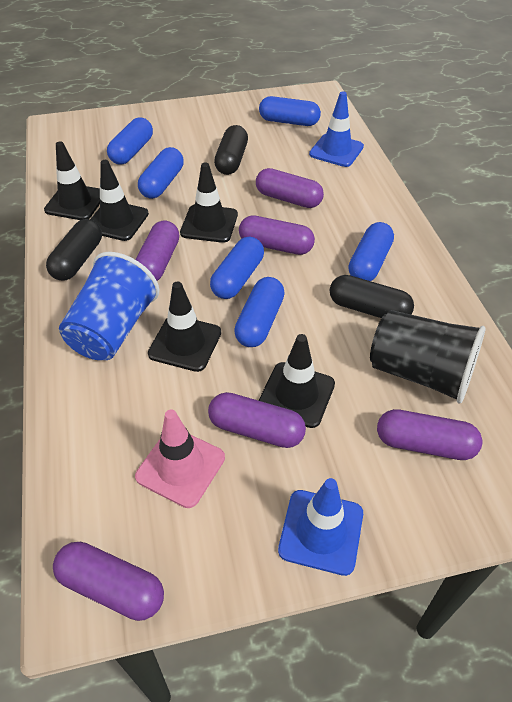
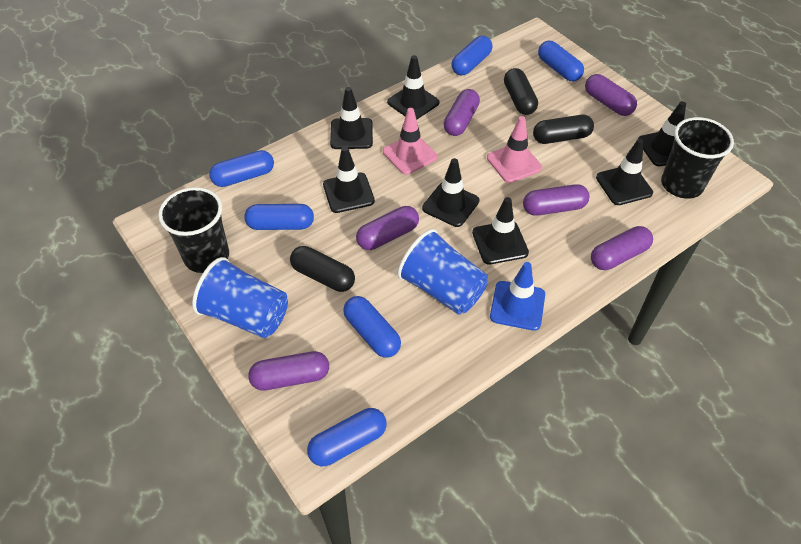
black cup: [370,310,485,403] = 1 -> [158,187,229,273] [661,117,734,199] = 2
black traffic cone: [44,141,100,220] [90,160,149,241] [148,281,221,372] [180,162,238,243] [258,334,335,428] = 5 -> [323,146,375,213] [330,87,373,149] [387,55,440,120] [422,158,479,227] [472,197,529,265] [596,139,653,205] [638,101,686,166] = 7
blue cup: [59,252,159,360] = 1 -> [192,257,288,338] [397,229,488,315] = 2
blue traffic cone: [278,478,363,576] [309,91,364,167] = 2 -> [490,262,545,331] = 1
pink traffic cone: [135,410,225,508] = 1 -> [383,108,438,175] [487,116,542,183] = 2

